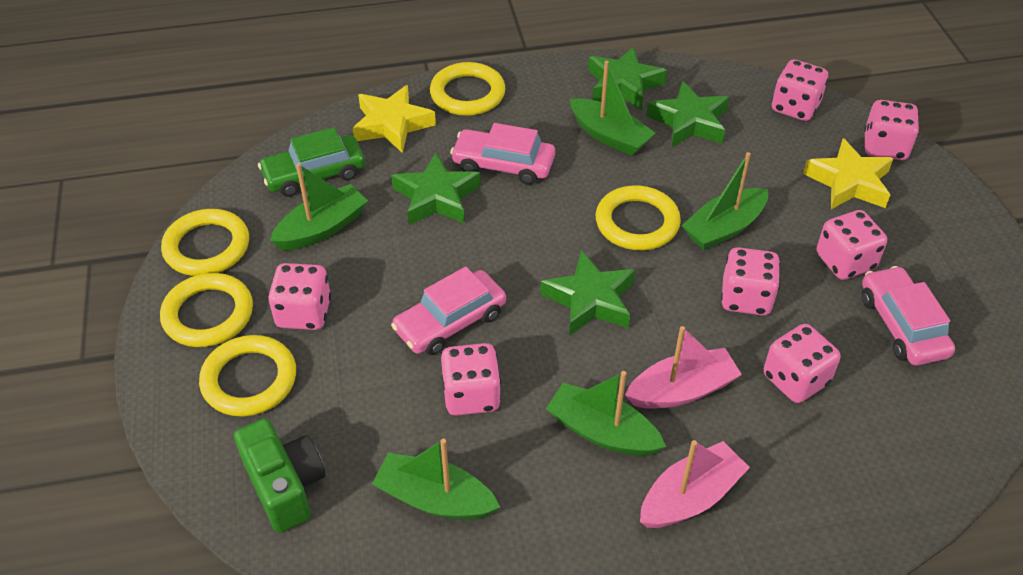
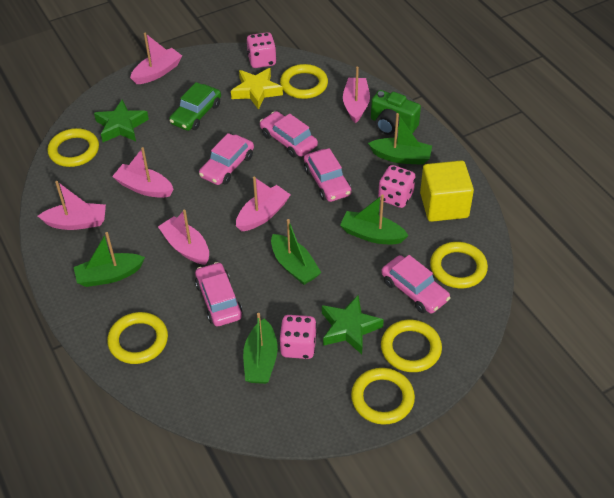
green star: [391,153,480,225] [540,250,635,336] [588,46,668,110] [646,81,729,147] = 4 -> [94,99,149,142] [322,295,384,354] = 2
pink boat: [625,326,742,409] [640,440,750,528] = 2 -> [38,181,106,230] [112,147,174,198] [130,33,182,84] [158,210,209,265] [236,177,291,231] [343,66,370,123] = 6
pink car: [391,267,506,355] [450,123,555,185] [862,266,955,365] = 3 -> [195,262,243,326] [199,133,254,185] [260,111,318,157] [304,148,352,202] [381,255,450,314] = 5
pink dice: [268,263,331,330] [441,343,501,416] [721,247,780,315] [764,324,840,403] [772,60,828,121] [817,210,887,280] [864,100,919,160] = 7 -> [247,32,277,68] [279,315,317,359] [378,165,416,208] = 3
yellow cube: none = 0 -> [420,160,474,222] = 1
yellow ring: [160,273,253,347] [161,209,249,276] [199,335,296,416] [430,62,506,116] [596,185,681,250] = 5 -> [47,128,99,167] [107,312,168,364] [280,64,328,99] [351,368,415,425] [381,320,442,372] [430,242,488,288] = 6
yellow star: [353,85,436,153] [803,138,894,209] = 2 -> [231,68,283,110] = 1

